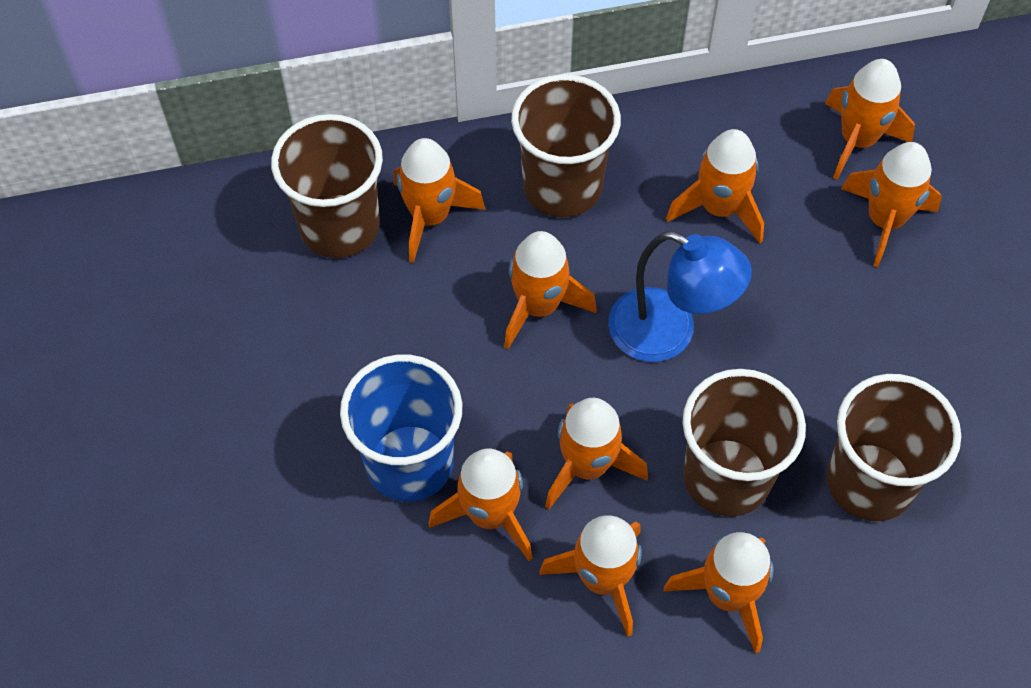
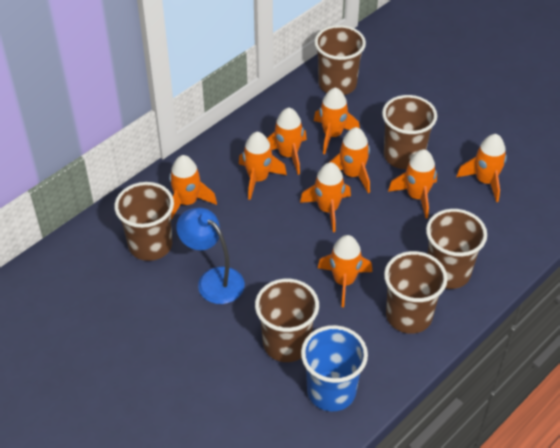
brown cup: [271,114,383,258] [511,74,621,218] [682,369,806,517] [826,374,961,521] = 4 -> [114,182,174,261] [255,279,319,362] [314,25,366,95] [382,95,437,169] [384,251,448,334] [426,209,487,289] = 6

